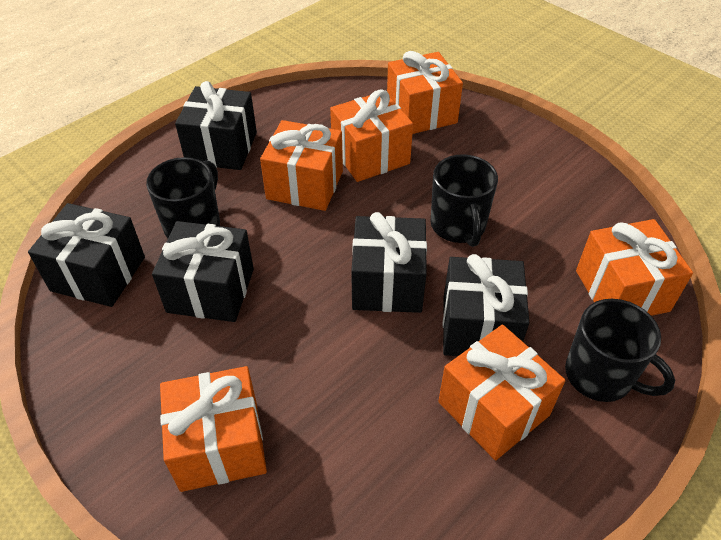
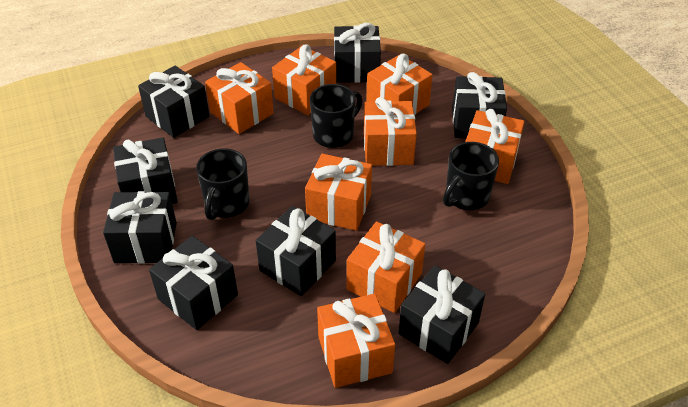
black gift: [28,203,145,307] [152,221,254,322] [175,81,257,170] [351,212,427,313] [443,254,529,356] = 5 -> [103,191,177,264] [113,137,178,204] [138,66,210,138] [149,236,238,330] [256,206,336,296] [334,23,381,83] [398,265,485,364] [452,72,507,138] = 8
orange gift: [160,366,267,492] [260,120,343,211] [330,89,413,182] [387,51,463,134] [438,325,565,460] [576,219,693,316] = 6 -> [205,62,274,134] [272,44,336,115] [305,154,372,231] [317,294,395,388] [347,221,425,313] [364,97,417,166] [366,54,433,115] [465,109,525,184] = 8

